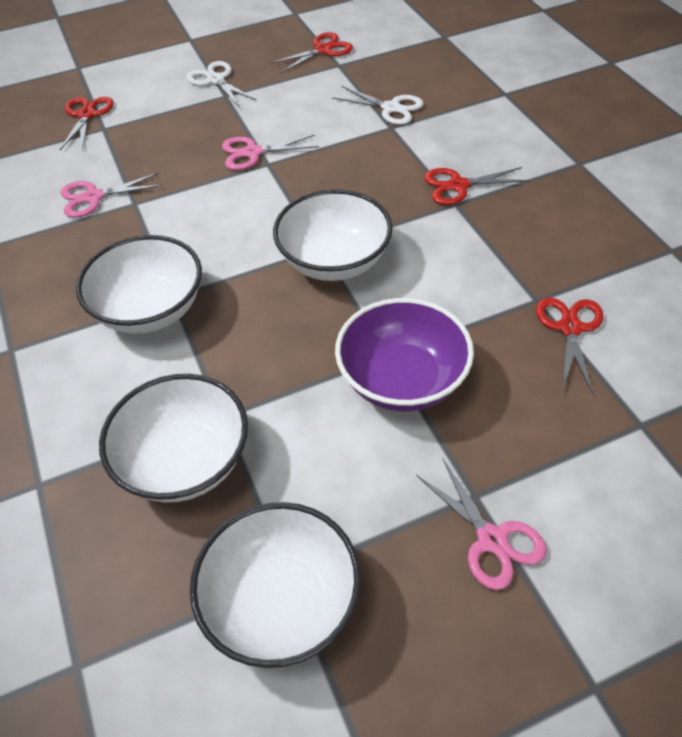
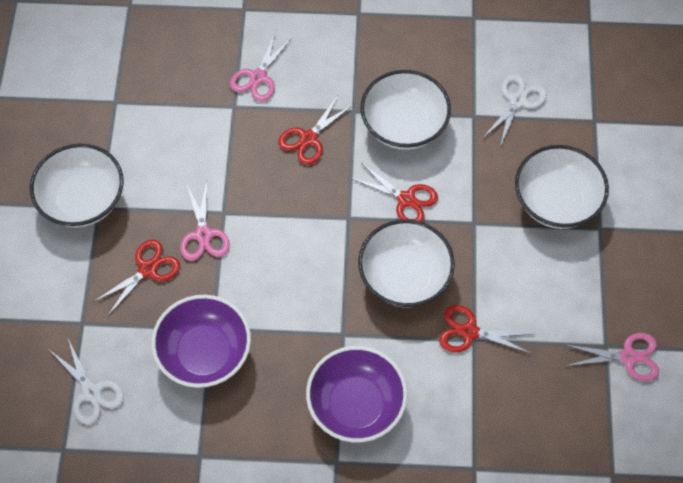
purple bowl: [335,298,474,411] = 1 -> [152,295,251,388] [306,346,407,442] = 2

